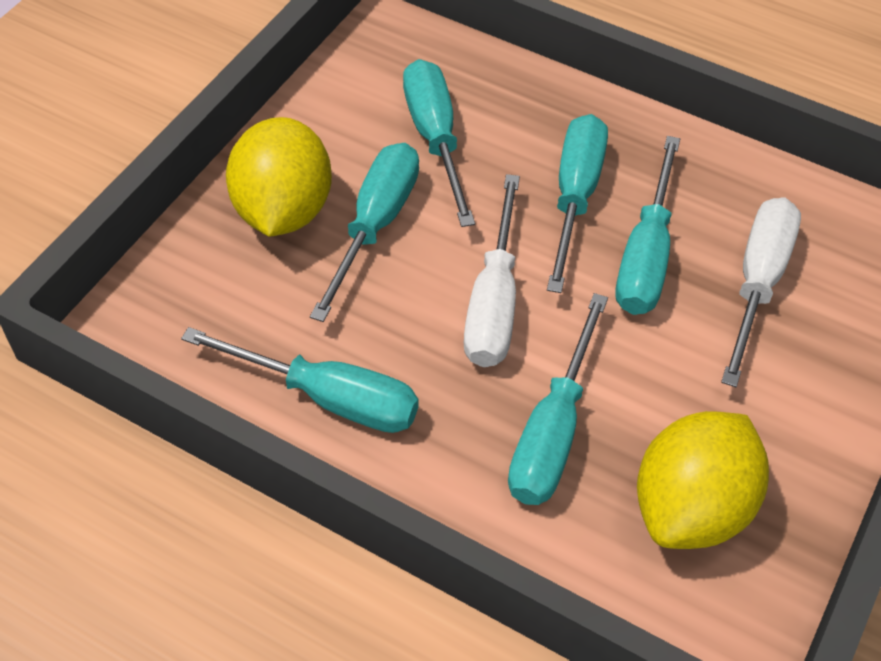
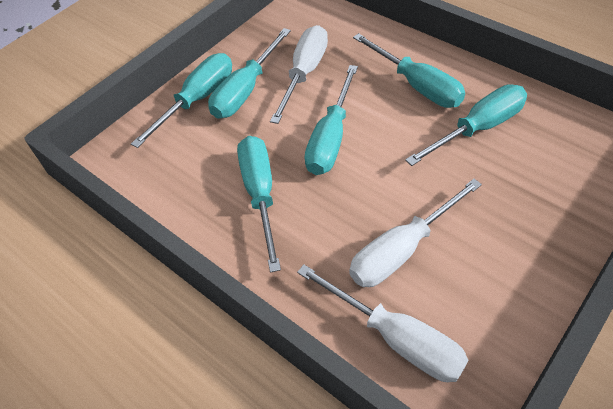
white screwdriver: [464,174,520,367] [721,198,801,387] = 2 -> [270,25,328,124] [297,264,469,382] [349,179,482,287] = 3
yellow lemon: [226,117,332,237] [637,411,769,549] = 2 -> none = 0

